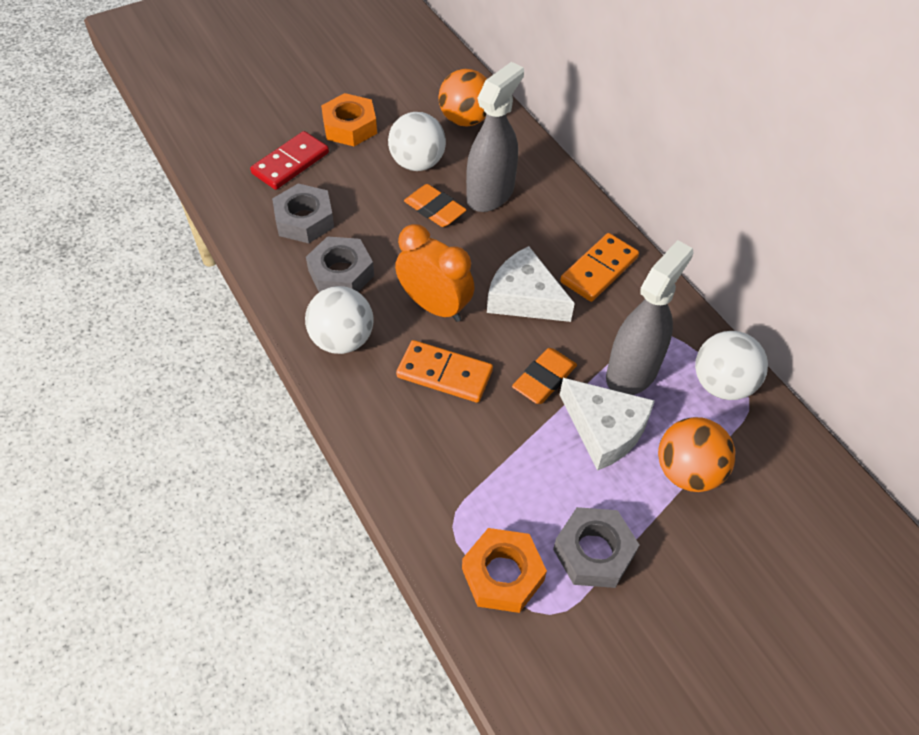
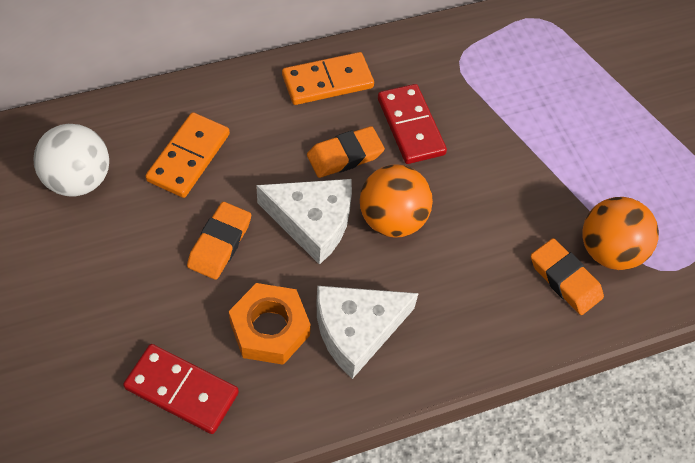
grey nut: [272,183,334,243] [306,236,374,292] [553,507,639,588] = 3 -> none = 0
grey spray bottle: [466,62,524,212] [606,240,693,395] = 2 -> none = 0
orange clock: [395,224,475,322] = 1 -> none = 0
orange eraser: [404,184,467,227] [512,348,577,404] = 2 -> [187,202,251,280] [307,126,385,178] [531,238,604,315] = 3
orange nut: [321,93,377,146] [462,528,547,613] = 2 -> [229,283,311,365] = 1
red domino: [250,131,329,190] = 1 -> [123,344,239,434] [378,84,447,164] = 2
white ball: [305,286,373,354] [388,112,446,171] [695,331,768,400] = 3 -> [33,124,109,197] = 1

